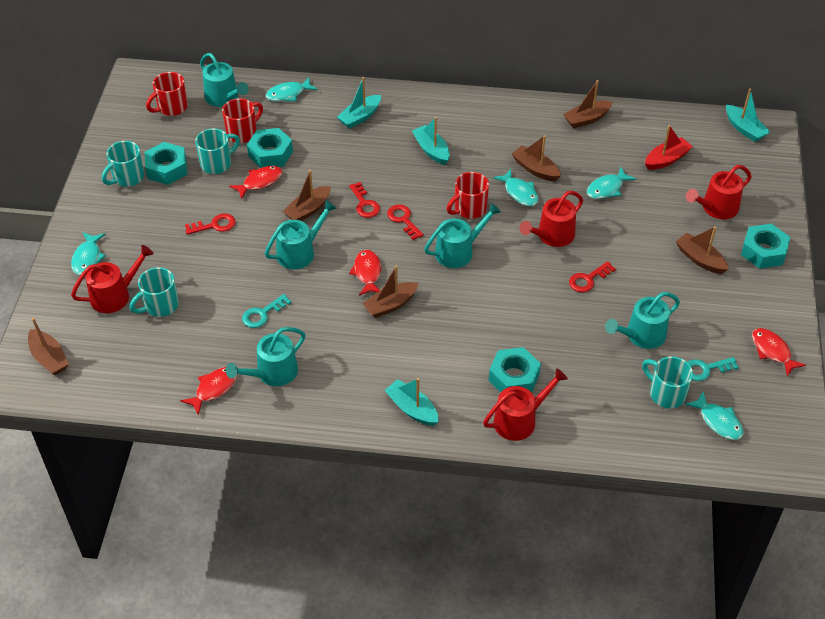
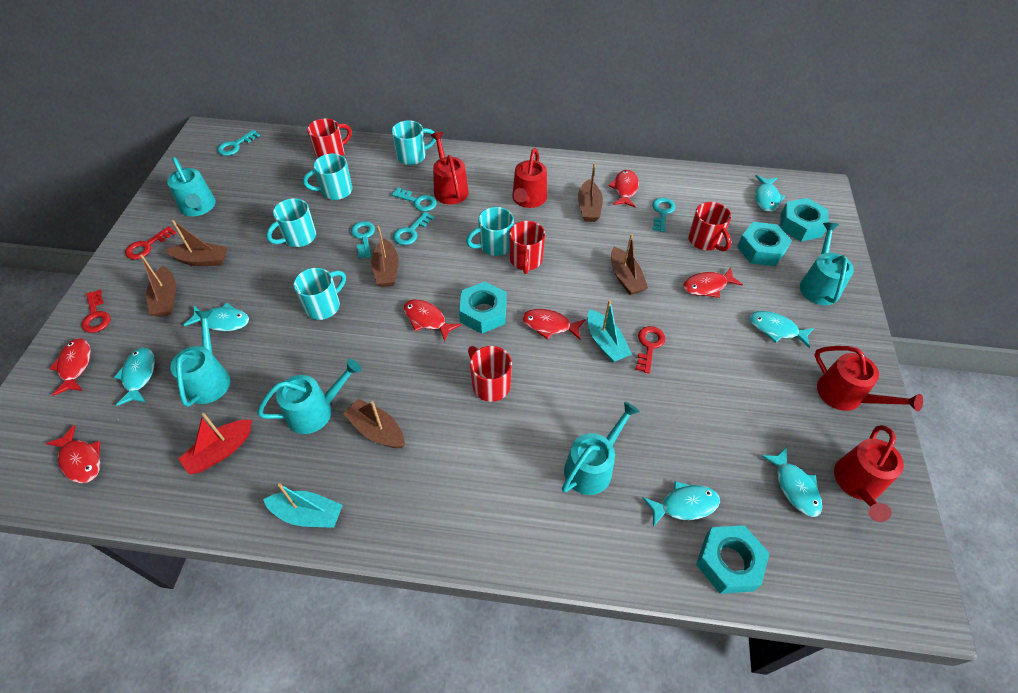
red fish: [181,367,237,415] [229,166,282,200] [349,250,381,296] [752,328,806,376] = 4 -> [46,425,100,483] [49,338,91,396] [403,299,461,342] [522,309,586,340] [608,170,639,207] [683,268,743,298] = 6
red key: [185,213,236,235] [349,182,380,218] [387,204,424,240] [569,261,616,292] = 4 -> [81,290,111,333] [125,226,176,260] [635,326,665,373] = 3
red mug: [146,72,188,116] [222,98,263,143] [447,172,489,219] = 3 -> [307,118,352,159] [468,346,512,402] [509,221,545,274] [688,202,731,251] = 4
turquoise boat: [337,77,381,128] [384,378,439,426] [412,117,450,165] [726,88,770,142] = 4 -> [263,483,343,528] [587,300,632,362] = 2
turquoise fish: [71,232,106,275] [266,77,318,101] [493,169,539,206] [587,167,636,199] [685,392,744,440] = 5 -> [114,348,155,406] [183,303,249,331] [643,481,720,527] [749,311,814,348] [755,175,785,212] [761,447,822,517] = 6
turquoise key: [242,294,291,328] [688,357,739,381] = 2 -> [217,130,260,156] [351,221,375,258] [391,188,437,211] [393,212,434,245] [652,198,676,232] = 5
turquoise mug: [102,141,145,187] [130,267,179,317] [195,128,240,174] [642,356,693,408] = 4 -> [266,198,316,247] [293,268,346,320] [303,153,352,200] [392,120,436,165] [466,207,514,256] = 5

